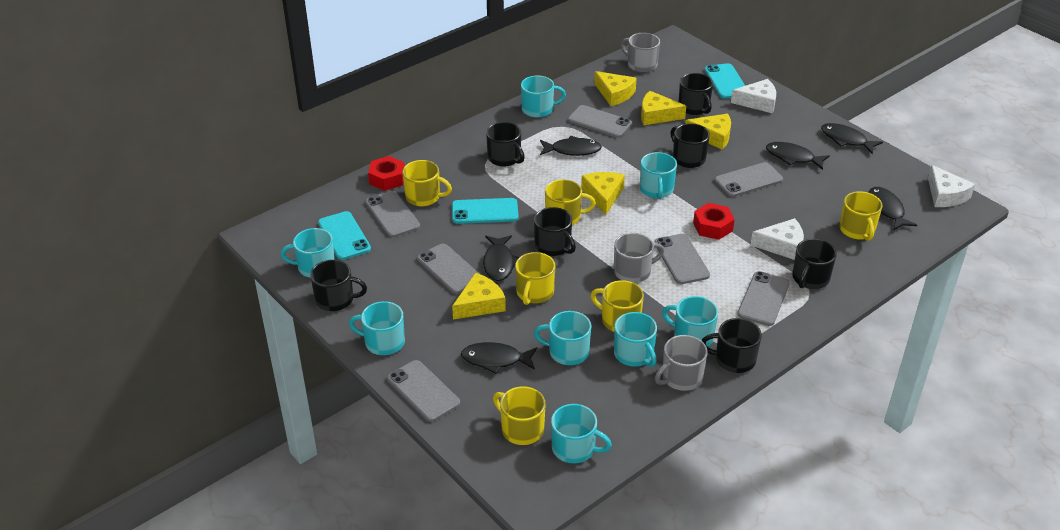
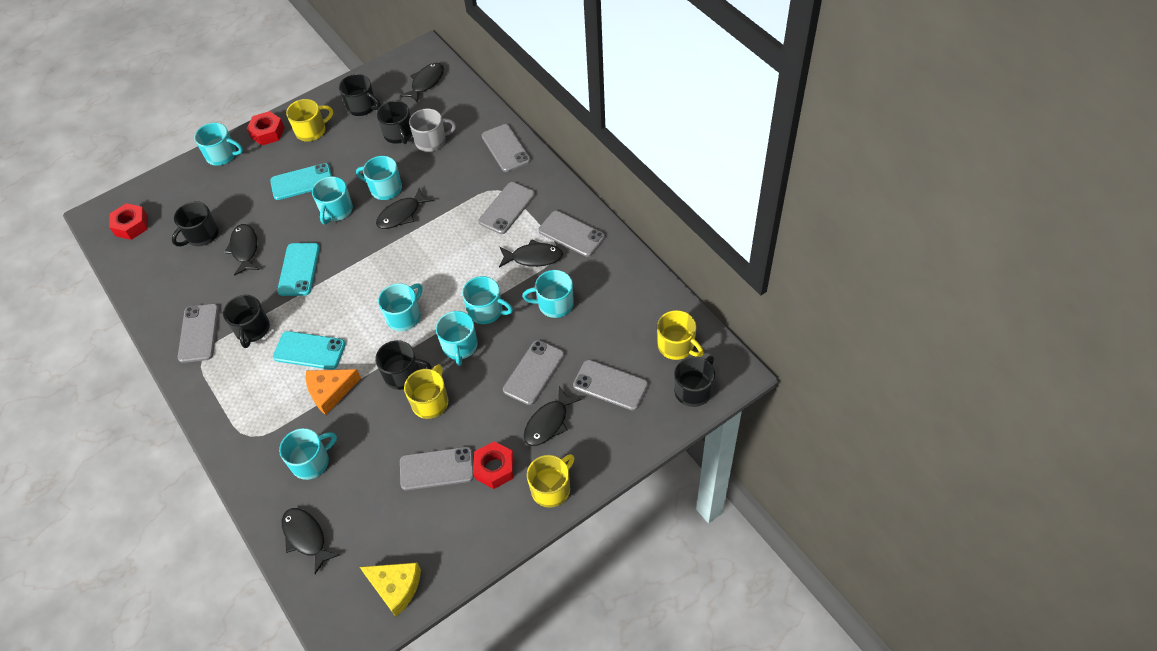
black mug: [310,260,367,311] [486,122,525,167] [534,207,576,256] [670,123,710,168] [679,73,713,115] [702,318,762,373] [792,239,837,289] = 7 -> [172,201,219,246] [223,295,270,348] [339,74,380,116] [375,340,432,390] [376,101,412,144] [674,356,715,407] = 6
grey mug: [614,233,664,283] [621,33,660,73] [655,335,708,391] = 3 -> [409,109,456,152] = 1
orange cheese: none = 0 -> [306,369,361,415] = 1
red nut: [368,156,405,191] [693,203,735,240] = 2 -> [109,203,148,240] [246,111,285,145] [473,441,515,489] = 3
white cheese: [731,79,776,113] [750,218,804,260] [928,165,975,207] = 3 -> none = 0
yellow cheese: [452,273,506,320] [581,172,625,215] [594,71,637,106] [641,91,686,125] [685,114,731,150] = 5 -> [360,563,421,617] = 1
yellow mug: [403,160,452,206] [493,386,546,445] [515,252,555,305] [545,179,596,225] [591,280,644,332] [839,191,882,241] = 6 -> [286,99,333,142] [404,364,448,419] [527,454,574,508] [657,310,704,360] = 4

